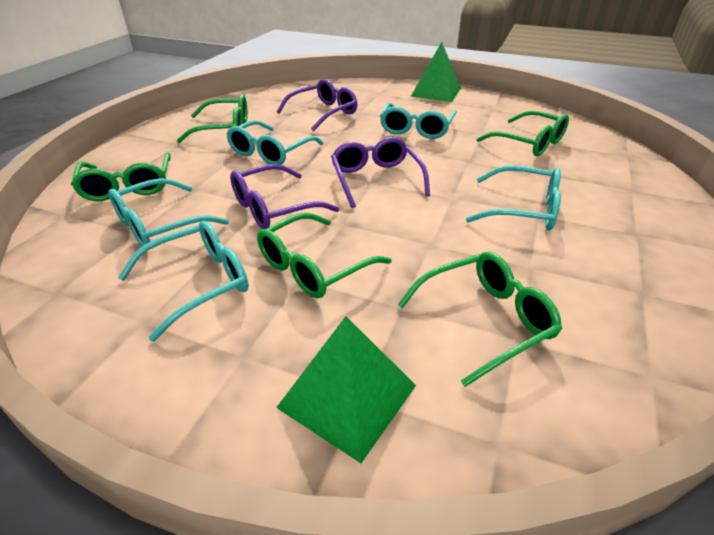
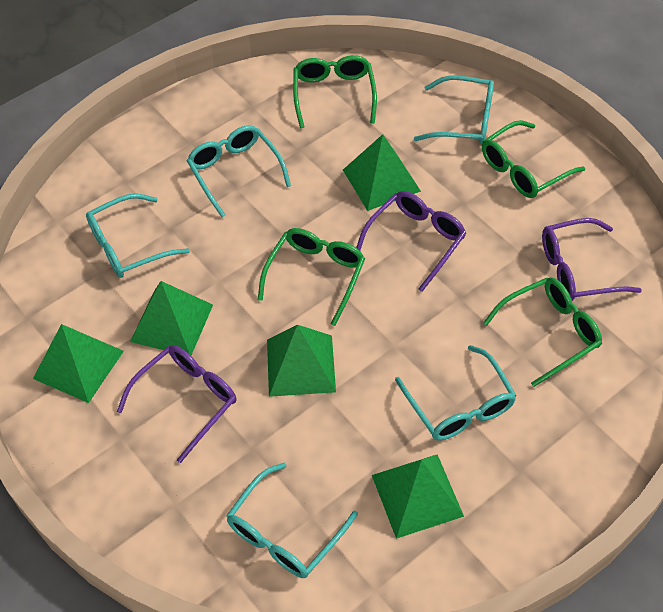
green glasses: [71,152,171,201] [176,94,248,143] [257,213,392,298] [397,252,562,387] [477,111,569,156] = 5 -> [258,228,365,326] [293,55,377,128] [482,120,585,198] [483,277,602,387] = 4
green pyramid: [276,316,416,463] [411,42,461,102] = 2 -> [33,324,124,403] [130,281,213,356] [267,325,336,397] [343,134,421,211] [372,454,464,539] = 5

